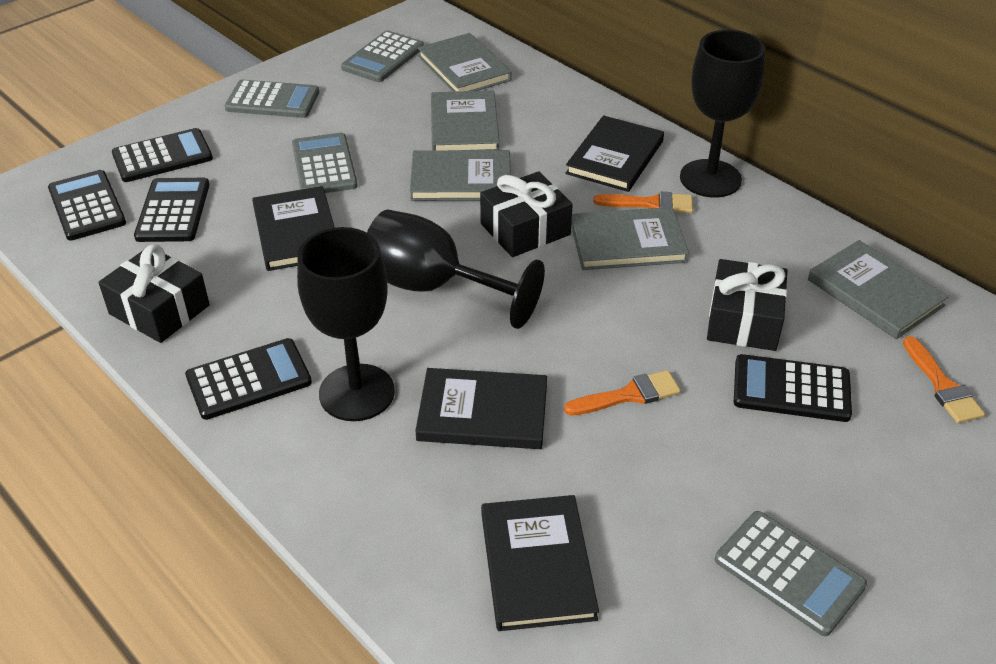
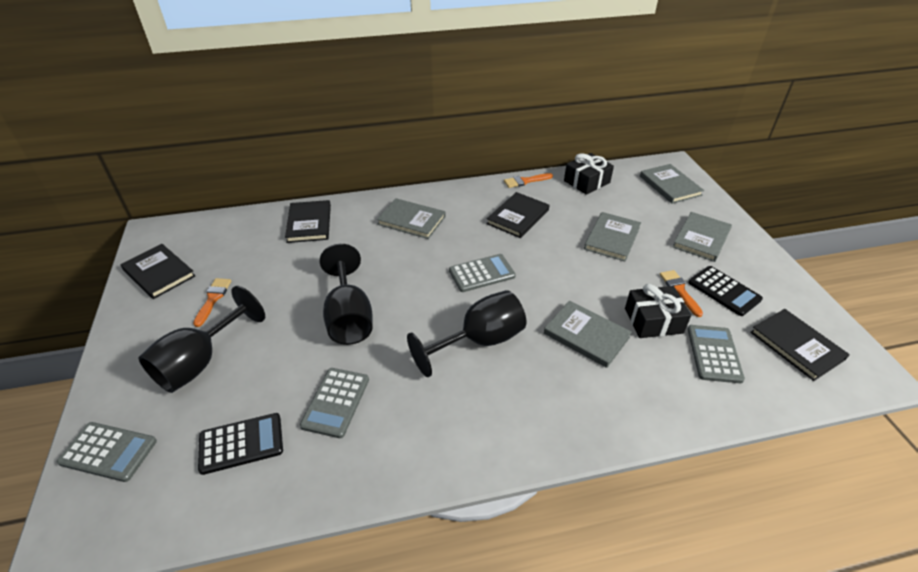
black calculator: [48,170,126,241] [112,128,213,182] [134,178,209,242] [185,338,312,420] [734,354,852,422] = 5 -> [198,413,283,475] [688,266,763,316] = 2
black gift: [98,244,210,343] [480,171,573,257] [707,259,787,351] = 3 -> [564,153,614,195] [625,284,691,338] = 2

